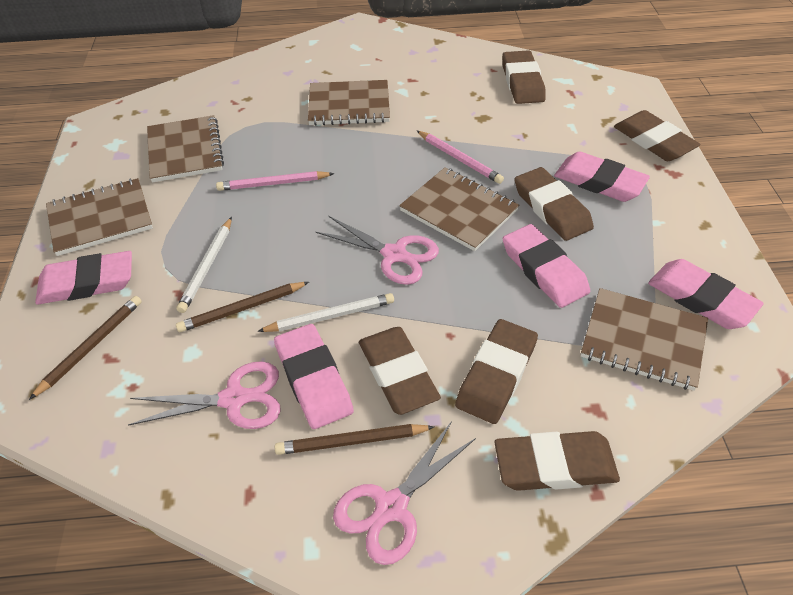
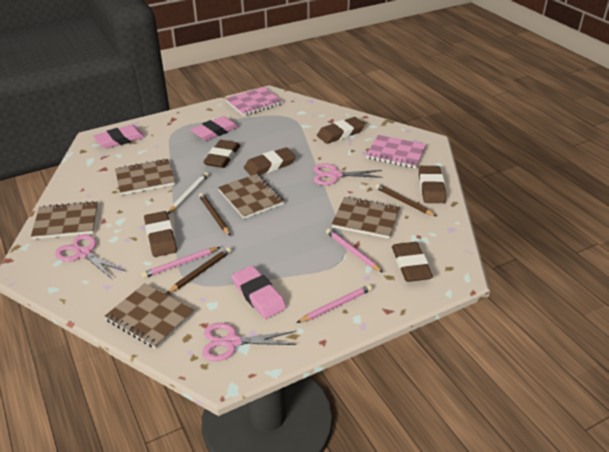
pink eraser: [35,251,132,305] [274,324,354,429] [503,224,590,308] [554,152,650,202] [648,259,764,329] = 5 -> [93,125,145,149] [191,116,239,141] [232,265,286,319] = 3
pink notebook: none = 0 -> [226,87,283,116] [366,135,427,168] = 2
pink pencil: [216,171,334,191] [417,131,504,184] = 2 -> [141,247,220,278] [297,285,372,323] [326,229,383,273] = 3
white pencil: [176,217,232,313] [257,293,394,332] = 2 -> [168,172,209,214] = 1

